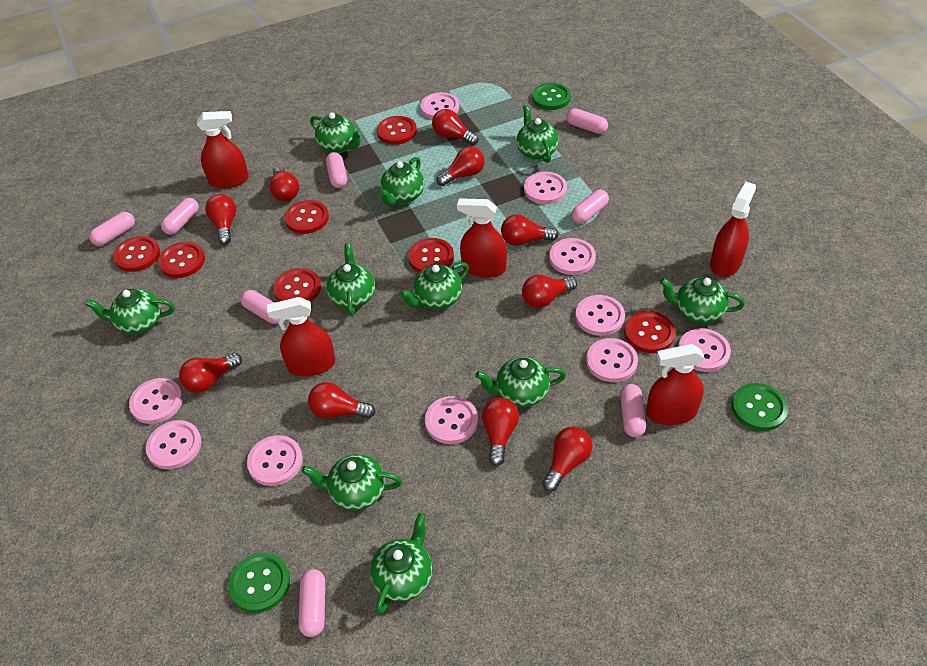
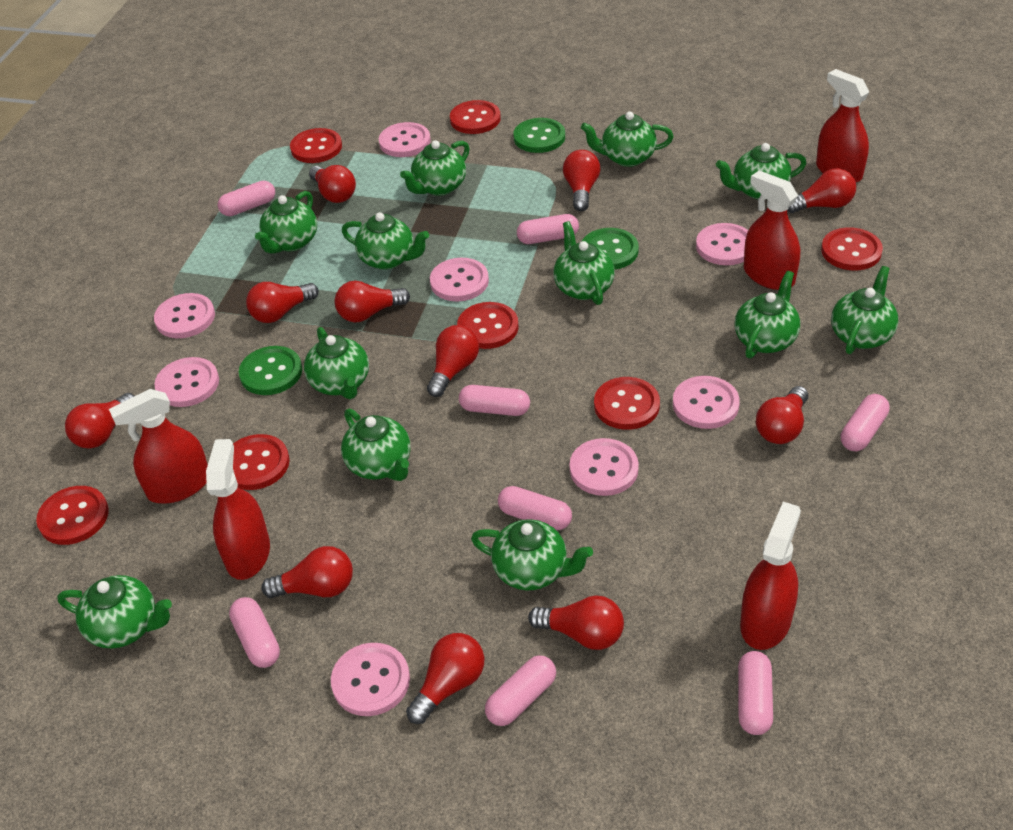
green teapot: [85,289,175,334] [302,454,402,511] [310,112,362,153] [326,243,375,317] [370,513,432,614] [379,157,424,206] [400,262,469,309] [475,357,566,407] [516,105,559,163] [660,277,745,324] = 10 -> [57,575,172,648] [255,191,317,254] [304,327,369,399] [341,409,411,481] [342,212,429,270] [400,140,469,196] [471,519,593,590] [553,221,615,305] [581,111,674,167] [716,143,806,199] [734,271,800,359] [831,266,898,354] = 12
pink button: [129,378,183,424] [146,420,202,470] [247,435,303,486] [420,92,459,119] [425,396,478,444] [524,172,567,204] [549,238,596,275] [575,295,625,336] [586,338,638,382] [678,328,731,372] = 10 -> [154,293,215,338] [154,357,219,407] [331,643,410,716] [379,122,431,157] [430,258,489,301] [569,438,639,496] [673,376,740,429] [696,223,748,265] = 8
red light bulb: [179,353,242,393] [205,194,236,245] [269,166,299,201] [308,382,376,418] [432,109,479,145] [437,146,485,186] [482,397,519,466] [501,214,558,246] [522,275,577,308] [542,426,593,492] = 10 -> [65,393,134,449] [246,282,319,323] [261,546,353,598] [309,165,356,203] [334,281,410,322] [406,633,484,724] [427,325,479,397] [528,595,624,650] [563,150,600,211] [756,386,808,444] [787,168,856,213] = 11

